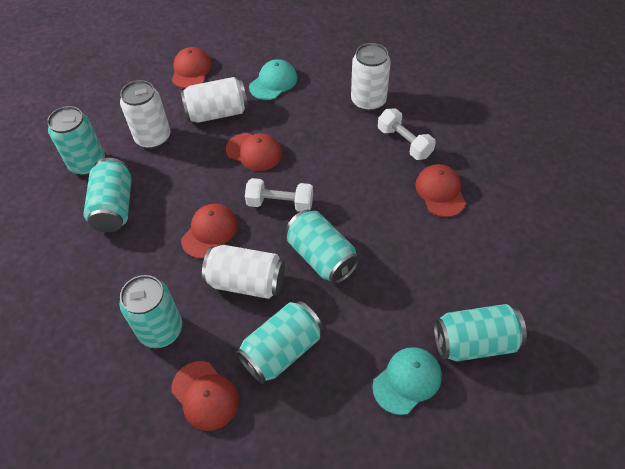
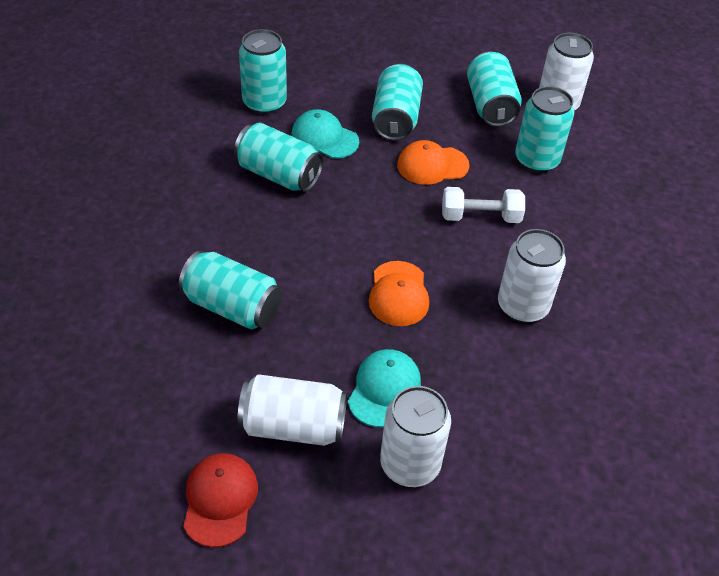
orange cap: none = 0 -> [369,261,429,326] [397,140,469,185] = 2
red cap: [171,361,239,431] [172,47,212,89] [181,204,238,259] [226,133,282,171] [415,164,466,217] = 5 -> [183,453,258,548] = 1
white dumbbell: [245,178,313,212] [378,108,436,160] = 2 -> [442,187,525,223] = 1

